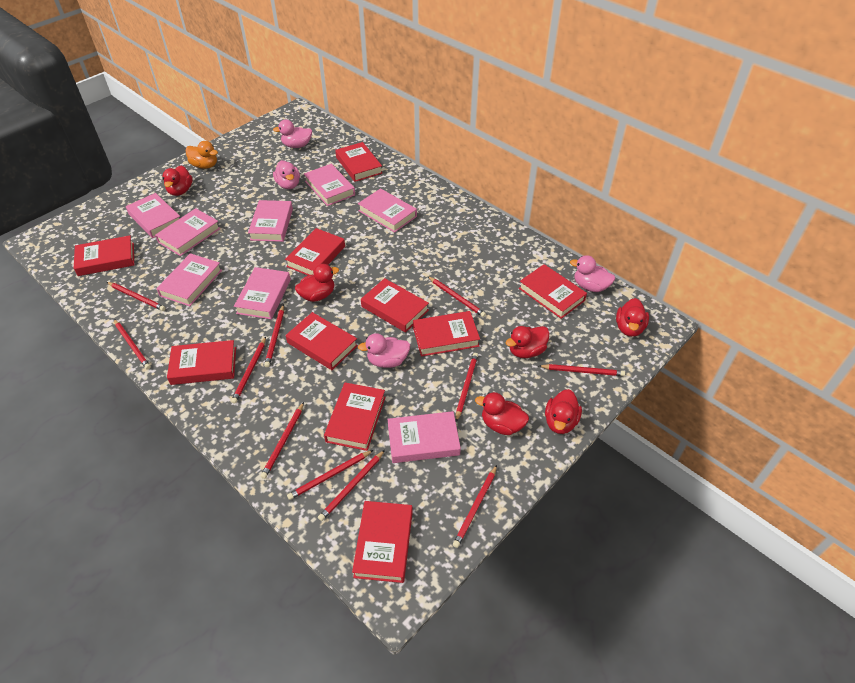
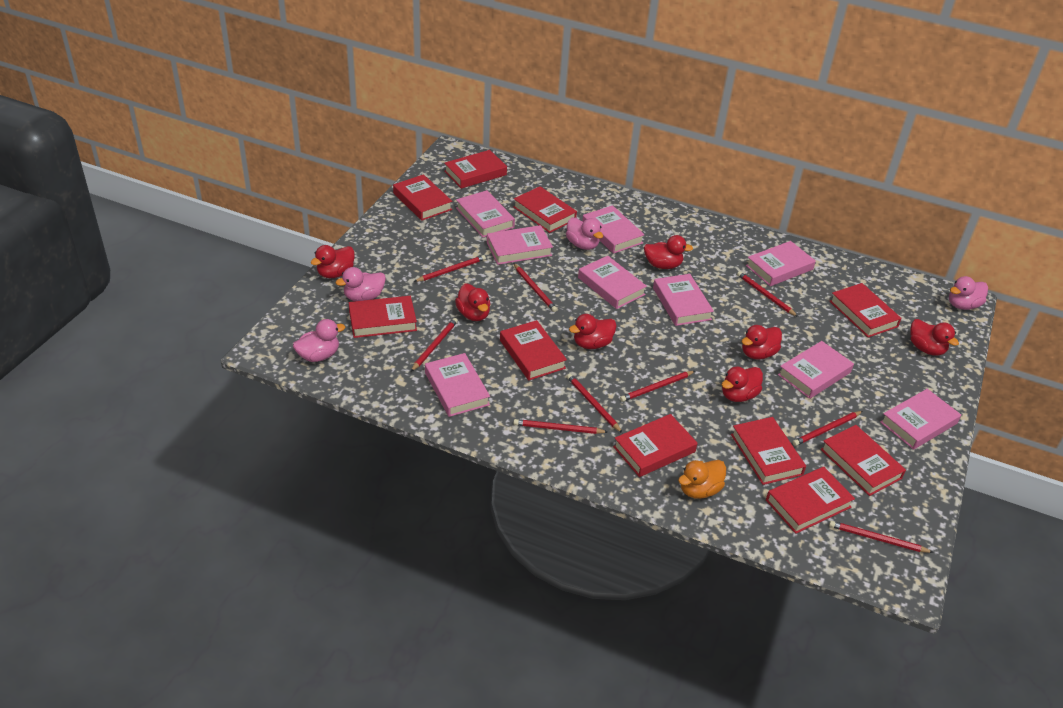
pink book: [126,193,180,238] [155,208,220,256] [156,253,222,306] [234,267,291,319] [248,200,293,242] [304,164,355,206] [358,188,417,233] [387,411,461,463] = 8 -> [425,353,490,417] [456,190,515,237] [487,225,553,265] [578,256,647,309] [582,205,645,254] [653,274,714,326] [746,241,816,286] [778,341,854,399] [880,389,961,450] = 9
red duck: [162,166,193,196] [295,264,339,302] [475,392,529,435] [506,326,550,358] [545,389,582,434] [616,298,649,337] = 6 -> [310,245,355,278] [455,283,490,321] [569,314,617,349] [644,235,693,269] [722,366,763,402] [742,325,782,360] [910,319,959,356] = 7
red pencil: [107,282,166,311] [114,319,151,369] [231,337,266,404] [261,402,304,479] [264,304,284,367] [287,450,373,500] [318,450,385,521] [428,276,486,317] [453,465,497,548] [456,353,478,422] [539,364,625,376] = 11 -> [411,318,458,372] [414,255,486,282] [513,263,557,312] [513,419,607,434] [567,374,622,433] [620,371,695,402] [737,271,798,317] [793,411,863,446] [829,521,934,553] = 9

